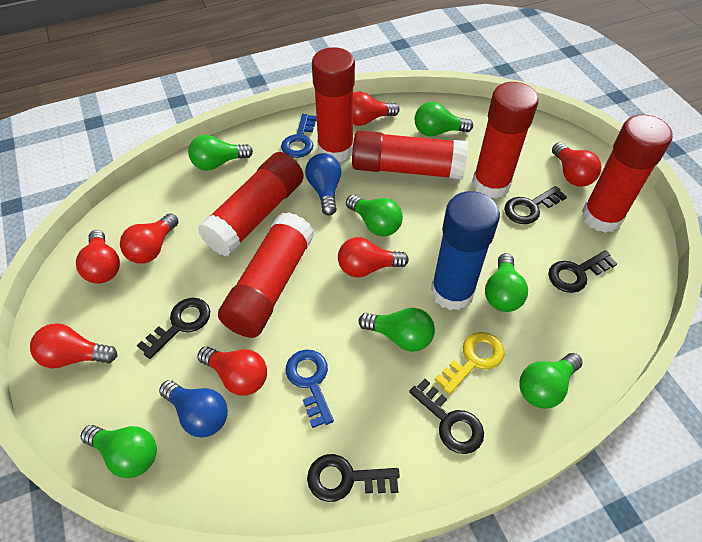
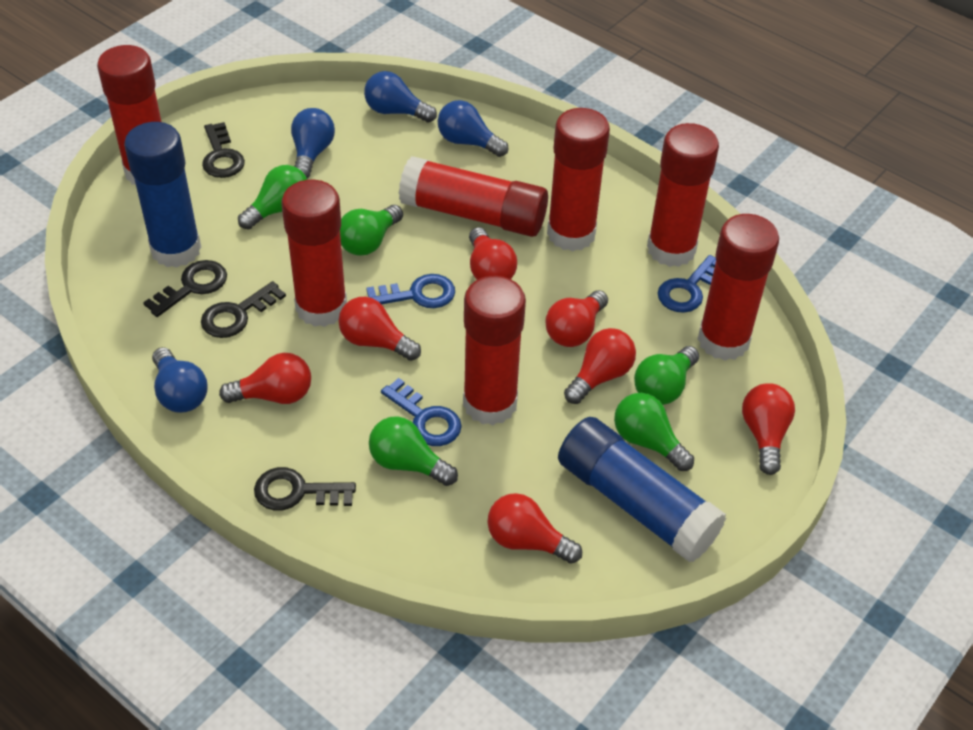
black key: [137,298,210,359] [307,454,400,502] [409,379,484,454] [504,186,567,224] [548,250,618,293] = 5 -> [143,260,227,317] [201,281,286,338] [202,122,245,178] [254,467,356,511] = 4
blue glue stick: [431,191,500,310] = 1 -> [124,122,201,268] [558,417,726,562] = 2
blue key: [281,114,317,158] [286,349,334,428] = 2 -> [366,274,455,308] [381,378,462,446] [658,255,716,313] = 3
blue light bulb: [159,380,228,437] [305,153,341,216] = 2 -> [152,347,208,413] [291,108,335,179] [364,71,437,123] [438,100,508,157] = 4
green light bulb: [81,425,157,478] [188,135,253,170] [346,195,403,237] [359,308,435,352] [415,102,473,136] [485,253,528,312] [519,353,583,409] = 7 -> [238,165,307,230] [340,205,403,256] [369,416,458,486] [614,393,694,471] [634,346,699,405] = 5
red glue stick: [197,152,304,256] [218,212,314,338] [312,47,355,162] [352,130,468,180] [472,82,539,199] [582,114,673,233] = 6 -> [97,45,161,185] [281,180,347,327] [399,156,548,237] [463,276,526,425] [547,108,610,251] [647,123,719,267] [698,214,779,361] = 7
yellow key: [435,332,505,394] = 1 -> none = 0

